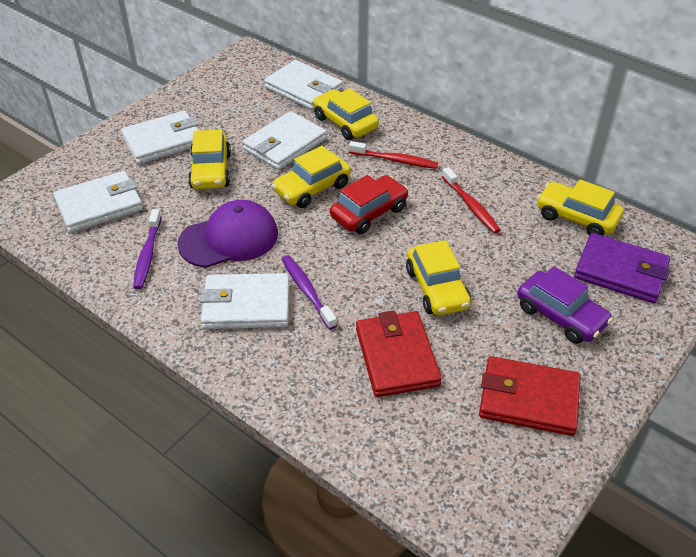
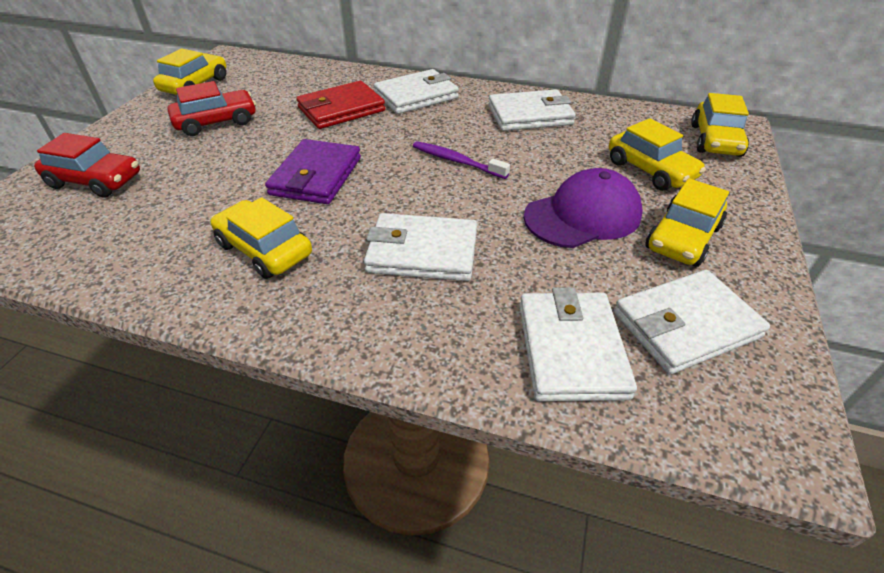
purple car: [517,266,613,344] = 1 -> none = 0
purple toothbrush: [133,209,161,289] [282,255,337,330] = 2 -> [413,141,510,179] = 1
red car: [330,175,408,234] = 1 -> [34,133,140,198] [168,81,256,136] = 2
red toothbrush: [349,141,438,169] [442,167,501,233] = 2 -> none = 0
red wallet: [356,311,442,397] [479,356,581,436] = 2 -> [296,81,385,129] = 1

